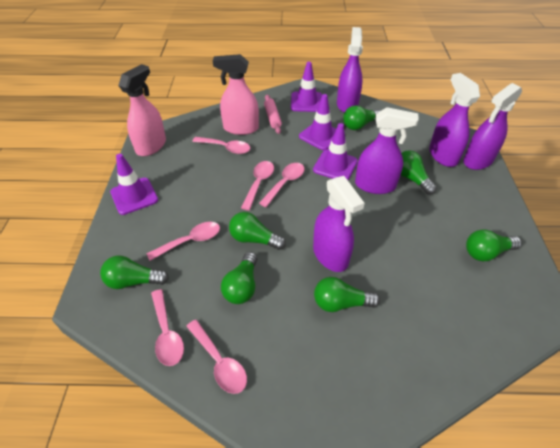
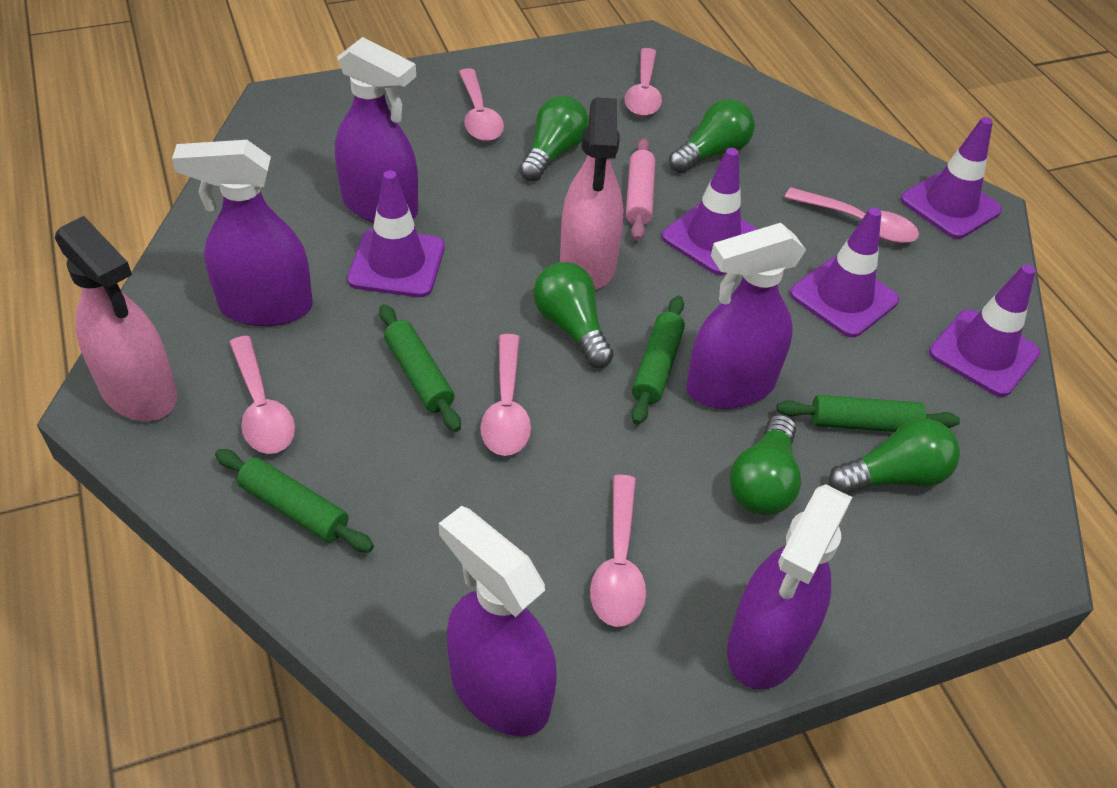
green light bulb: [100,255,169,289] [221,252,257,304] [229,212,286,250] [314,277,380,312] [343,105,381,130] [401,150,437,195] [466,229,522,261] = 7 -> [519,96,589,182] [533,262,614,368] [669,99,755,173] [729,414,801,515] [829,418,960,494] = 5
green rolling pin: none = 0 -> [215,449,374,552] [379,304,461,432] [631,296,685,425] [776,395,960,432] = 4
purple traffic cone: [110,154,158,215] [291,62,322,112] [299,94,336,150] [313,123,358,180] = 4 -> [347,171,445,297] [662,148,758,275] [790,207,899,337] [901,117,1002,239] [929,264,1040,397] = 5

